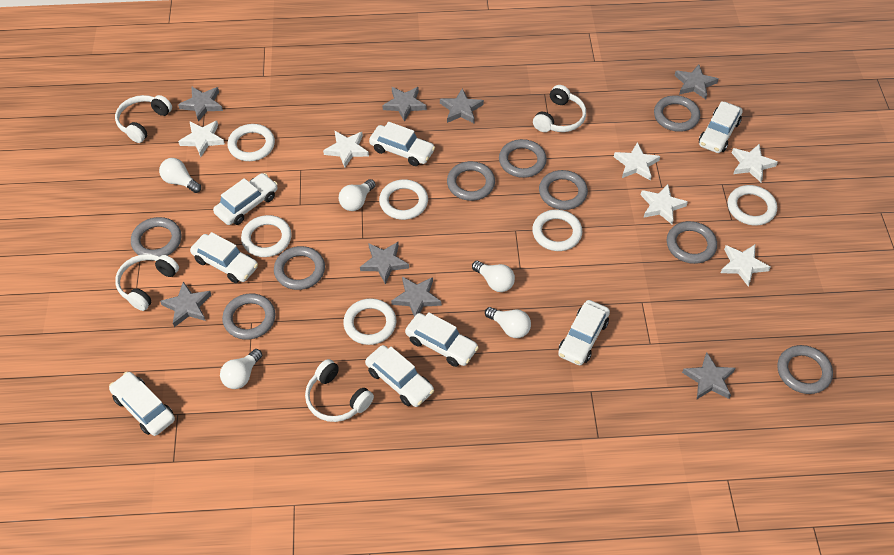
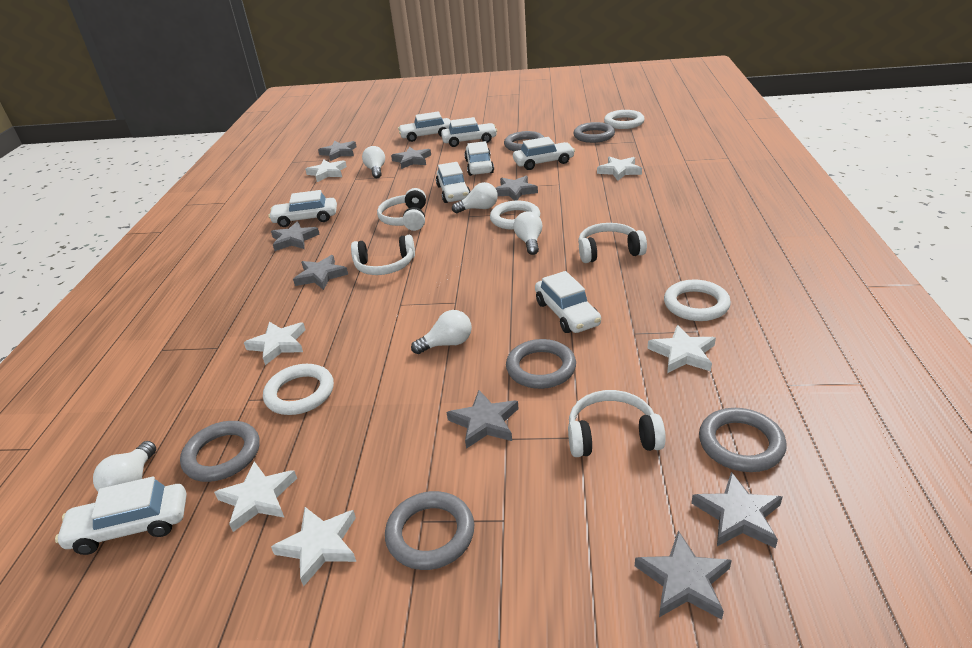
grey ring: [131,217,181,257] [222,293,276,340] [274,246,325,290] [447,161,495,201] [499,139,547,178] [539,170,588,210] [654,95,700,132] [667,221,717,264] [777,345,833,394] = 9 -> [180,421,260,482] [385,491,474,570] [504,131,544,151] [506,339,576,389] [573,122,615,143] [699,408,787,472] = 6
white ring: [228,124,275,161] [241,215,292,257] [343,298,396,345] [379,179,428,220] [532,209,583,251] [728,185,777,226] = 6 -> [263,364,334,415] [490,201,540,230] [604,110,645,129] [664,280,731,321] = 4

